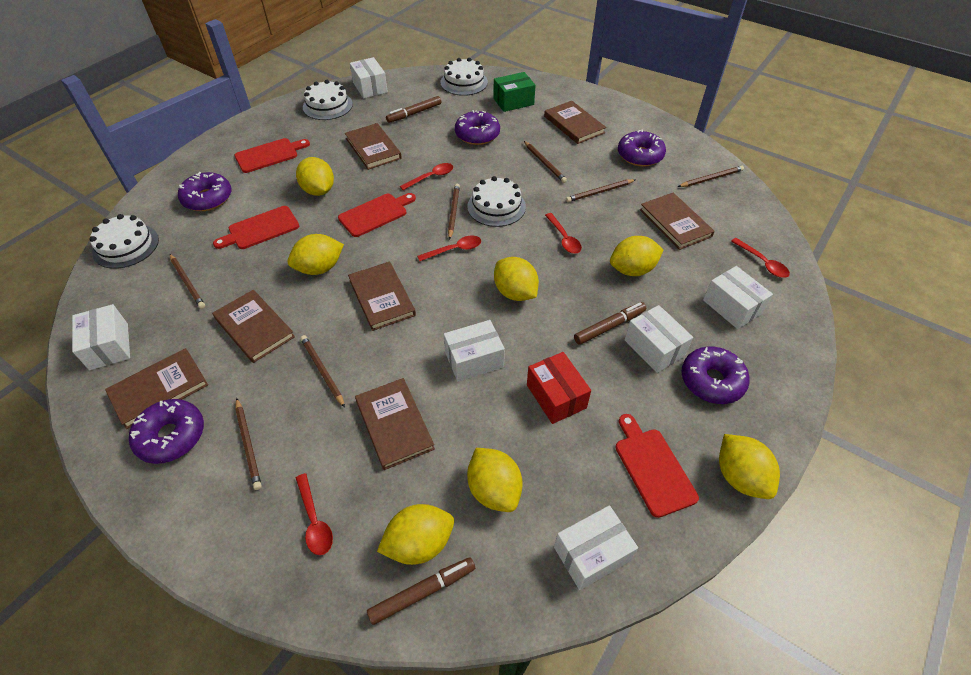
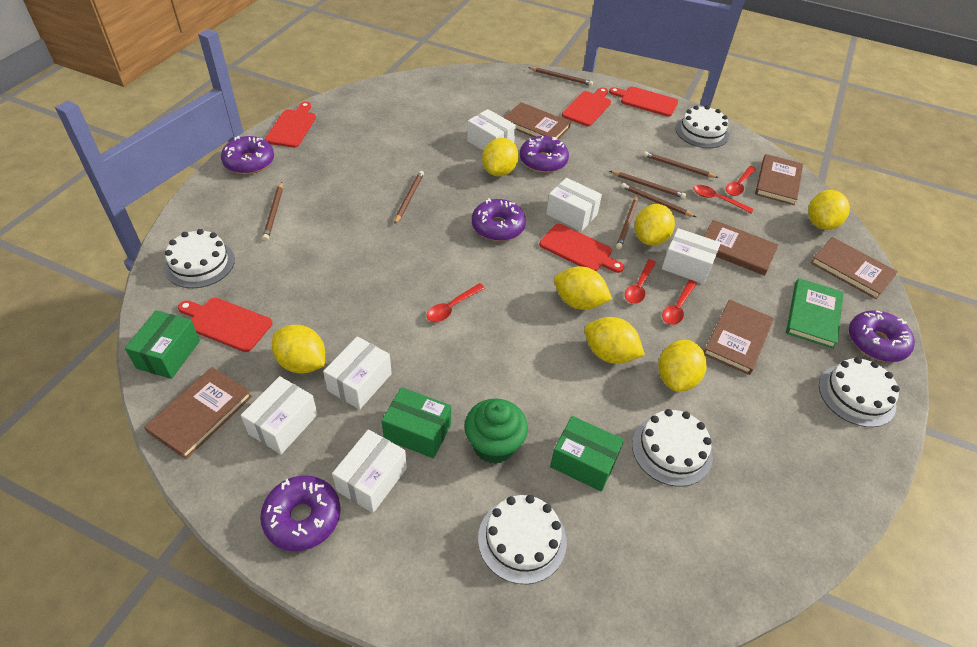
brown book: [105,348,208,429] [212,290,295,363] [345,123,402,170] [348,262,416,331] [355,378,435,470] [544,101,606,144] [640,193,715,250] = 7 -> [144,367,252,459] [503,102,571,139] [704,220,779,276] [704,299,774,375] [755,154,803,205] [811,237,898,299] = 6
brown marker: [367,557,475,625] [386,96,441,123] [574,302,646,345] = 3 -> none = 0
green book: none = 0 -> [786,278,844,349] = 1
green box: [493,72,536,112] = 1 -> [125,310,200,379] [382,387,451,458] [550,416,624,492] = 3
green cupcake: none = 0 -> [464,399,528,464] = 1
red box: [527,352,591,424] = 1 -> none = 0
red cutting board: [213,206,299,249] [234,138,310,173] [338,193,416,237] [615,414,699,518] = 4 -> [178,298,272,352] [265,102,316,148] [539,224,624,273] [562,87,611,126] [609,87,678,117] = 5
white cake: [89,214,159,269] [303,80,353,120] [441,58,488,96] [467,176,526,227] = 4 -> [164,229,235,288] [478,495,567,584] [632,409,713,487] [676,105,729,148] [819,357,900,427] = 5

